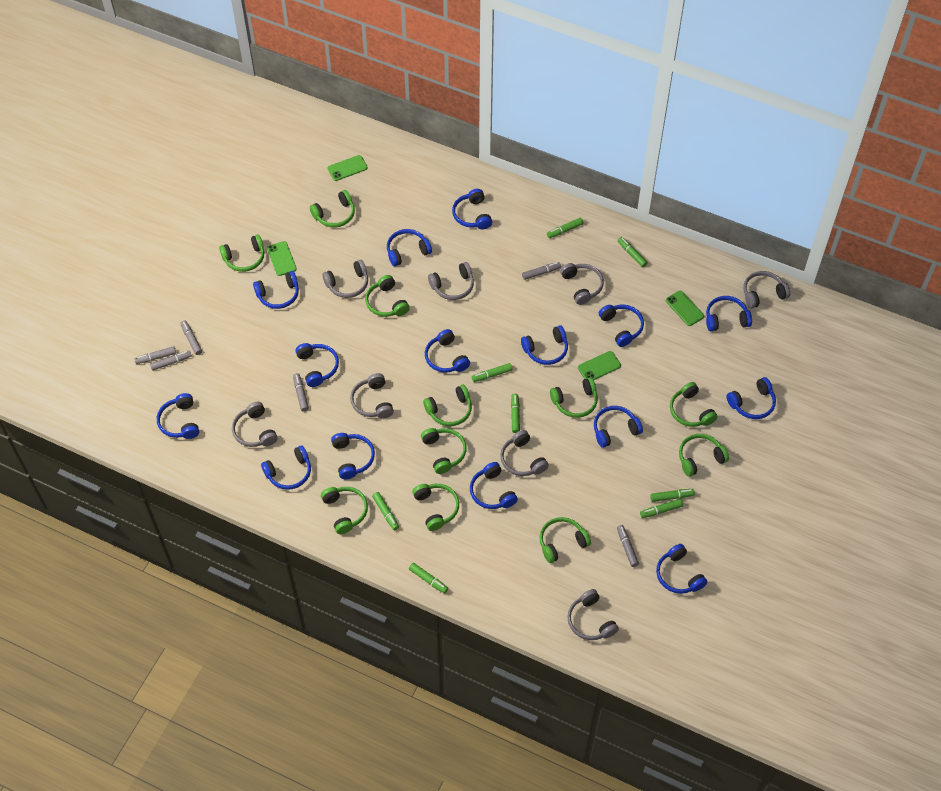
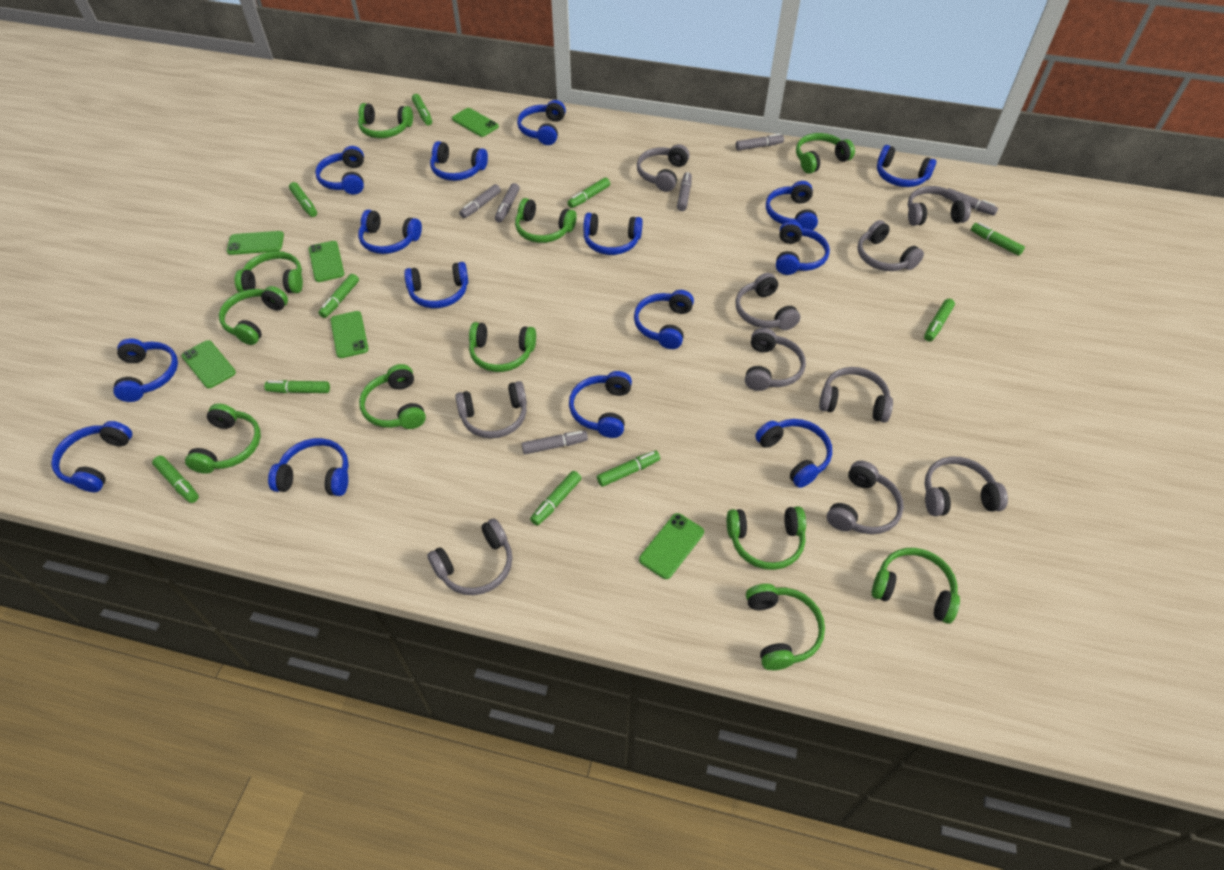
green marker: [372,492,399,530] [409,563,448,594] [472,363,513,382] [511,394,520,433] [547,218,584,238] [618,237,648,267] [640,499,683,518] [650,489,695,502] = 8 -> [152,456,199,503] [264,380,330,393] [289,182,317,217] [318,274,359,318] [412,94,432,125] [530,471,582,526] [568,177,610,208] [597,451,660,487] [924,299,955,342] [971,223,1025,256] = 10
green phone: [267,241,297,276] [328,155,368,181] [578,351,621,380] [666,291,704,326] = 4 -> [182,340,236,388] [227,231,284,255] [309,241,344,282] [330,311,369,358] [452,108,499,137] [639,513,704,579] = 6
grey headphones: [232,402,278,447] [322,260,368,298] [350,373,394,418] [428,262,474,300] [500,430,549,476] [560,263,604,305] [567,589,619,640] [743,271,790,308] = 8 -> [427,518,512,595] [455,381,527,438] [637,144,690,192] [735,273,800,330] [745,328,806,391] [819,367,893,423] [827,461,904,534] [857,220,924,271] [908,186,971,226] [924,457,1008,516] = 10

